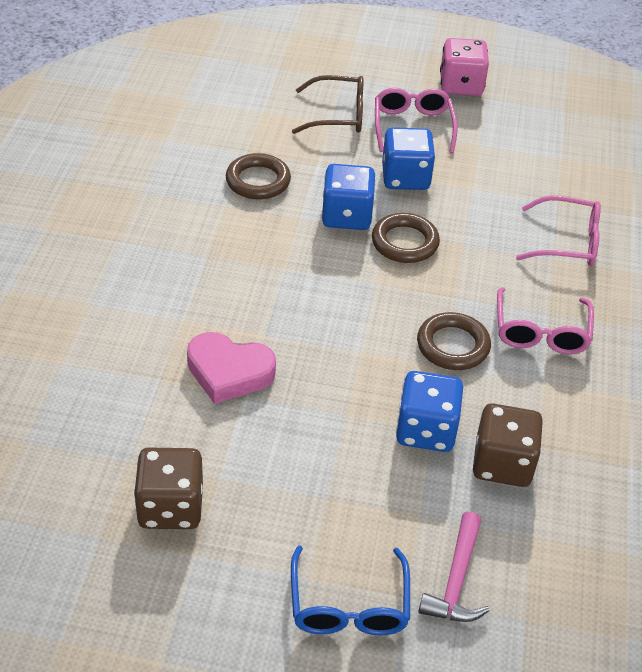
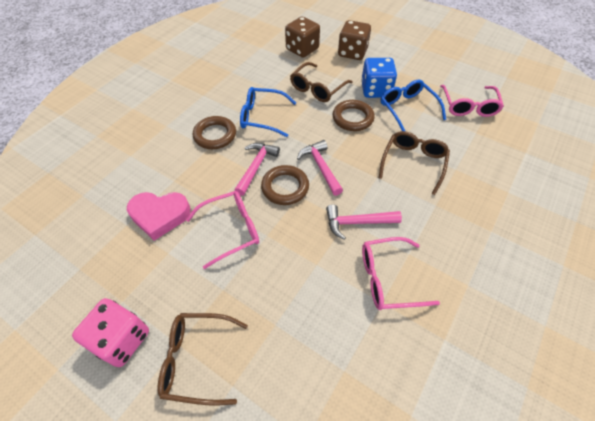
blue dice: [322,164,376,230] [382,127,435,190] [396,371,463,452] = 3 -> [361,58,397,98] = 1
blue glasses: [291,545,410,635] = 1 -> [240,87,296,137] [380,79,446,131] = 2
brown glasses: [292,75,364,134] = 1 -> [158,313,248,406] [290,62,353,102] [379,131,450,195] = 3
pink hammer: [418,512,489,622] = 1 -> [234,143,280,196] [297,140,343,196] [326,204,402,240] = 3

